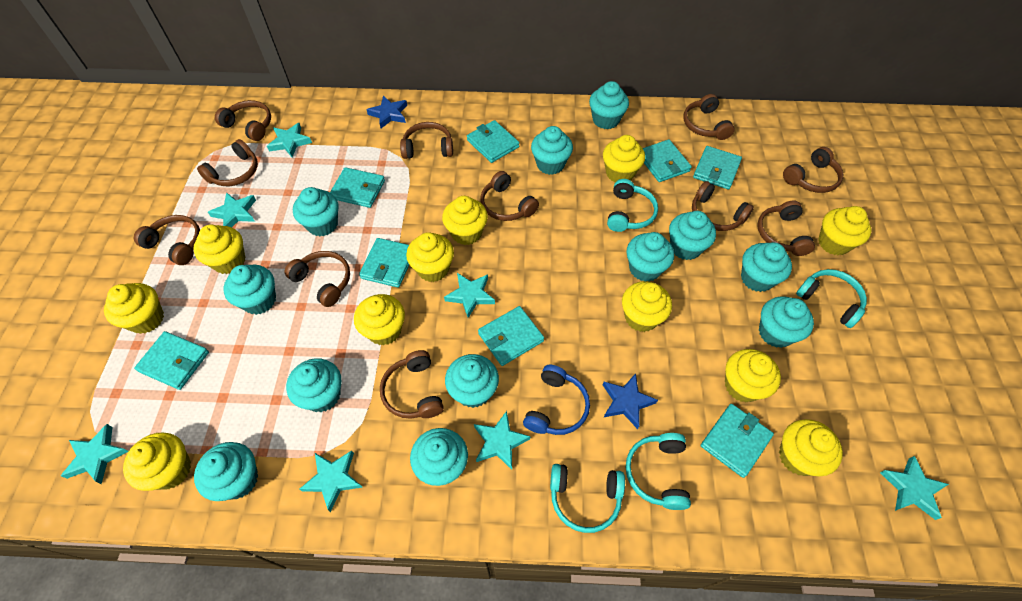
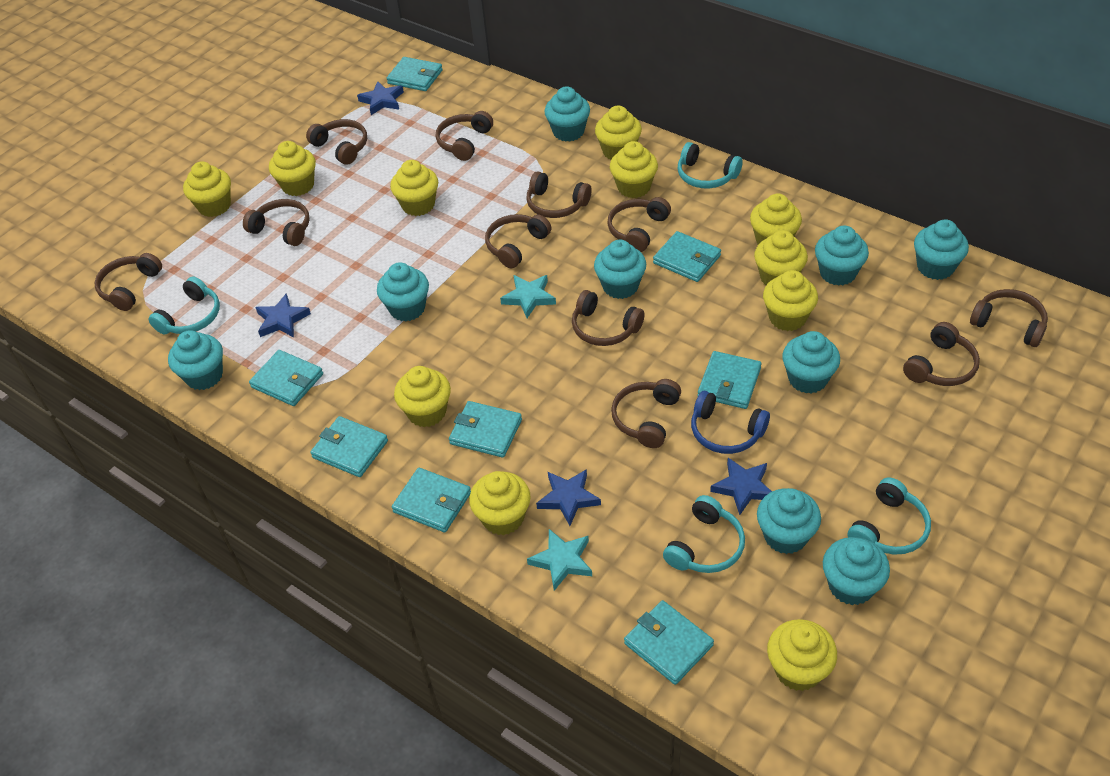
blue star: [366,96,407,128] [603,373,658,429] = 2 -> [255,293,311,338] [357,81,404,115] [536,469,601,526] [710,458,772,515] = 4
turquoise cupcake: [194,442,258,501] [224,265,276,315] [286,358,341,412] [293,187,339,236] [410,428,468,486] [445,354,499,408] [531,126,573,175] [589,81,629,129] [626,232,674,282] [669,211,716,260] [741,242,792,292] [759,297,814,348] = 12 -> [168,330,223,390] [377,262,429,322] [544,86,590,142] [594,240,646,299] [757,488,821,554] [782,331,840,394] [815,226,869,286] [823,537,890,605] [914,219,969,280] = 9
turquoise star: [61,424,129,484] [208,192,256,227] [267,123,312,157] [300,450,363,512] [444,273,495,318] [474,411,530,470] [880,456,949,520] = 7 -> [500,275,556,318] [527,529,592,591] = 2

